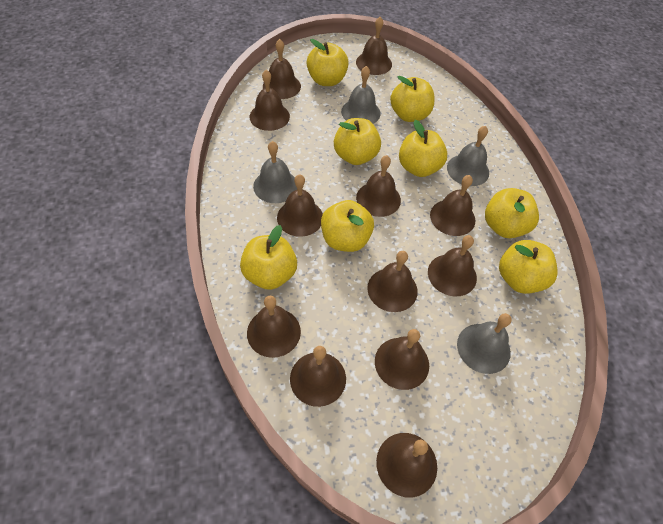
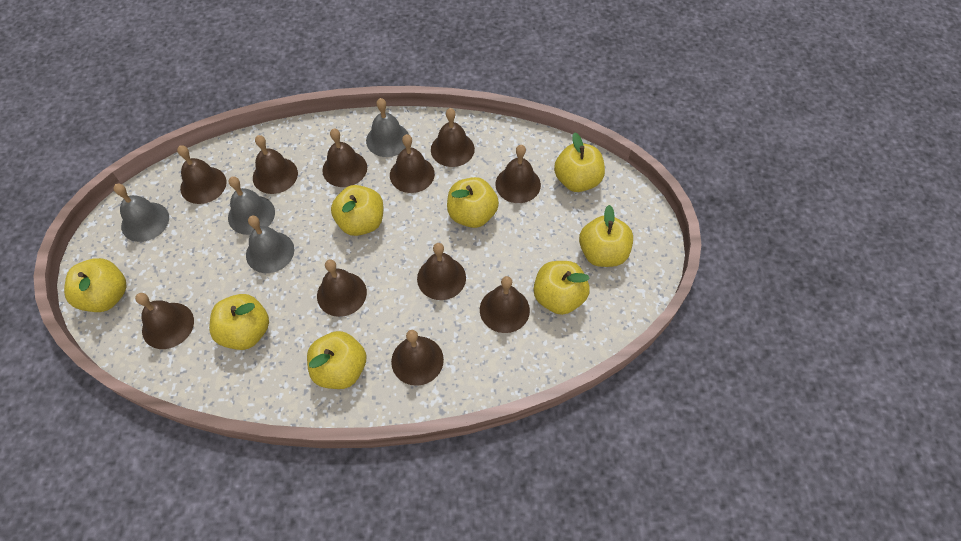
brown bell: [247,295,301,358] [249,70,290,131] [263,39,301,99] [277,174,323,237] [290,346,346,407] [356,17,392,75] [356,155,401,217] [367,251,418,312] [375,329,429,390] [376,433,437,498] [428,235,477,297] [430,175,475,236] = 12 -> [135,293,194,349] [177,145,227,204] [253,135,298,194] [317,259,367,317] [322,129,367,187] [390,134,435,193] [391,330,444,386] [417,243,466,300] [431,108,475,167] [480,276,530,333] [495,145,541,203] = 11

